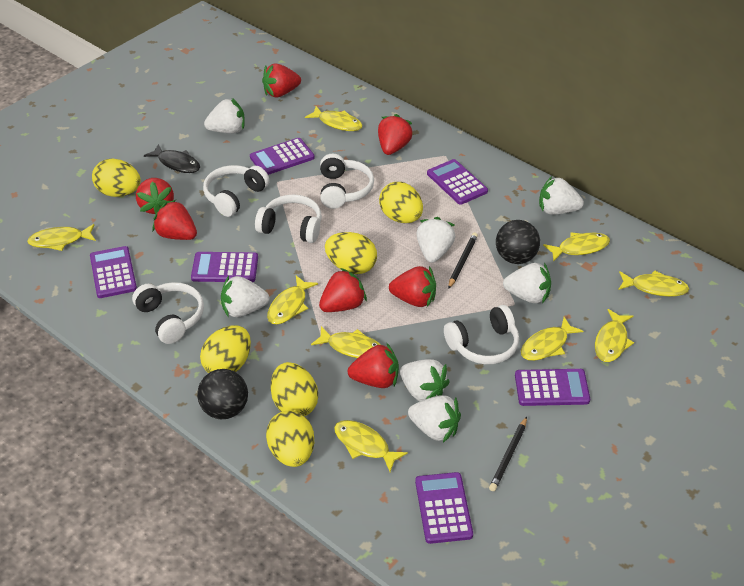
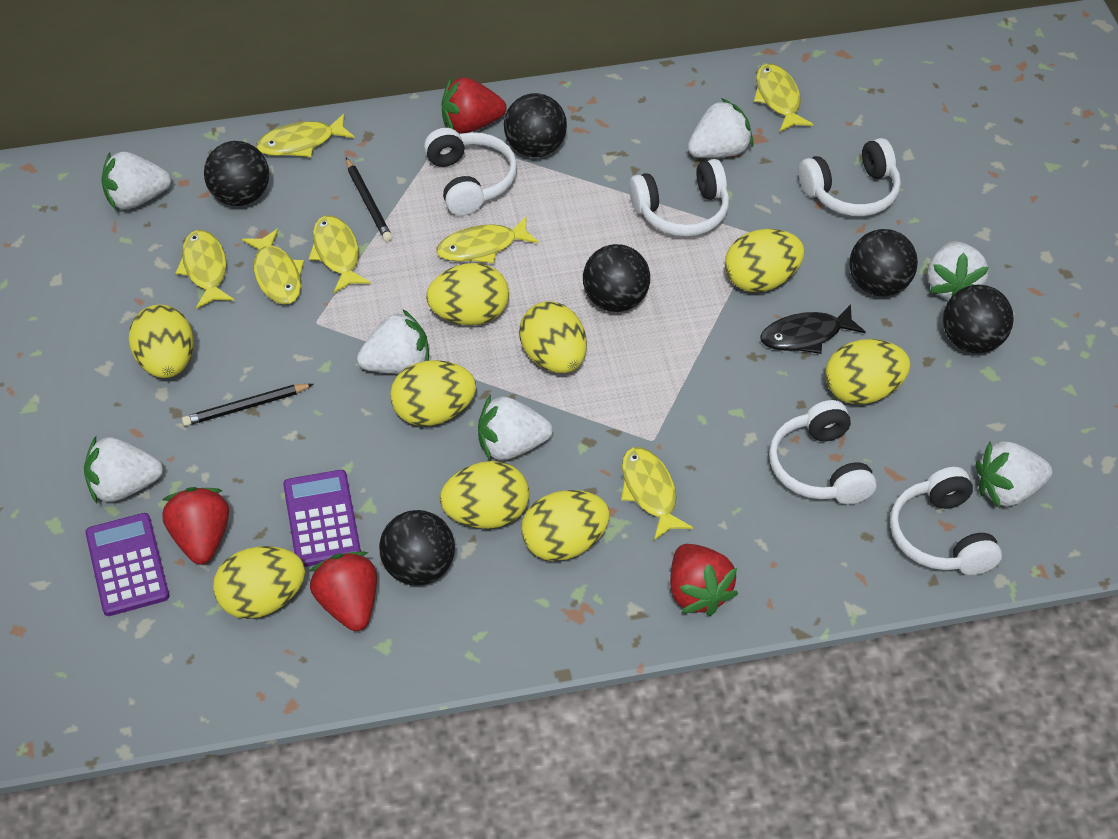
black ball: [197,369,248,419] [496,220,540,264] = 2 -> [204,141,269,206] [379,510,455,586] [504,93,567,157] [583,244,650,312] [849,229,918,297] [943,285,1014,354] = 6
purple calculator: [90,246,137,298] [191,252,258,282] [250,138,315,175] [415,472,473,544] [427,159,488,205] [515,369,590,406] = 6 -> [85,513,169,616] [283,470,361,567] = 2
red strawberry: [136,178,174,214] [153,200,197,240] [262,64,301,97] [319,268,367,312] [348,342,399,388] [378,114,413,155] [389,266,436,307] = 7 -> [162,487,229,565] [309,551,377,631] [442,77,507,134] [670,544,738,616] = 4
yellow egg: [92,159,140,197] [200,325,251,373] [266,410,314,467] [271,362,318,416] [325,232,377,274] [379,182,423,223] = 6 -> [128,305,194,378] [213,546,305,619] [390,360,476,426] [426,263,509,325] [440,461,529,529] [519,301,587,373] [521,490,610,561] [725,229,804,293] [825,339,910,405] = 9
yellow fish: [27,224,96,251] [267,275,318,325] [305,106,363,131] [311,326,381,358] [334,420,408,472] [521,317,583,361] [543,233,610,262] [595,309,634,362] [618,270,689,297] = 9 -> [176,230,234,309] [242,229,304,305] [256,114,355,157] [309,215,371,293] [436,217,538,263] [621,447,693,540] [754,64,813,132] = 7

